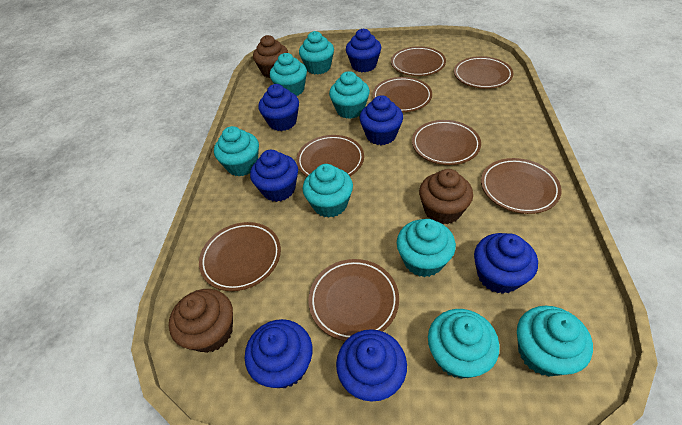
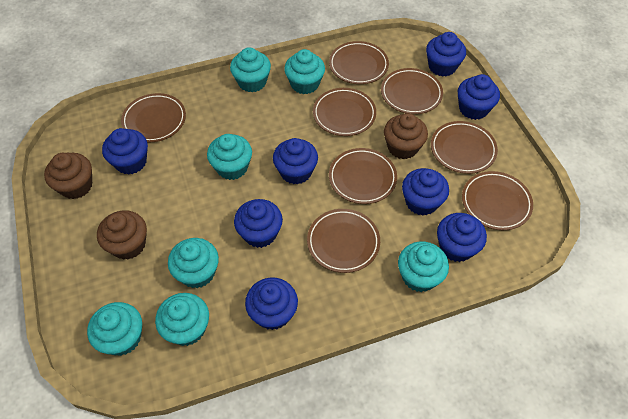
blue cupcake: [245,319,312,388] [250,150,298,202] [258,84,299,131] [336,329,407,402] [346,29,381,72] [360,95,403,145] [474,233,538,294] = 7 -> [102,128,148,175] [234,199,283,248] [245,278,298,330] [273,138,318,185] [402,168,449,216] [426,32,466,77] [437,213,487,262] [458,74,500,120] = 8
turquoise cupcake: [214,126,259,176] [270,53,307,96] [299,31,334,75] [303,164,353,218] [329,71,370,119] [397,219,456,277] [428,309,500,379] [517,306,593,376] = 8 -> [87,302,142,356] [155,293,209,346] [168,238,219,288] [207,134,252,180] [230,47,271,92] [284,49,325,94] [398,241,449,292] = 7

